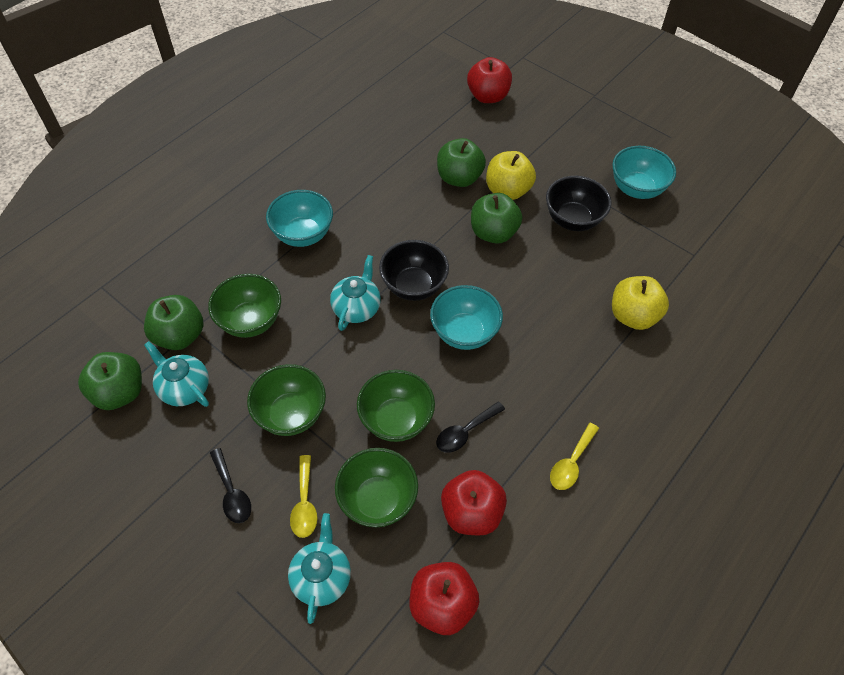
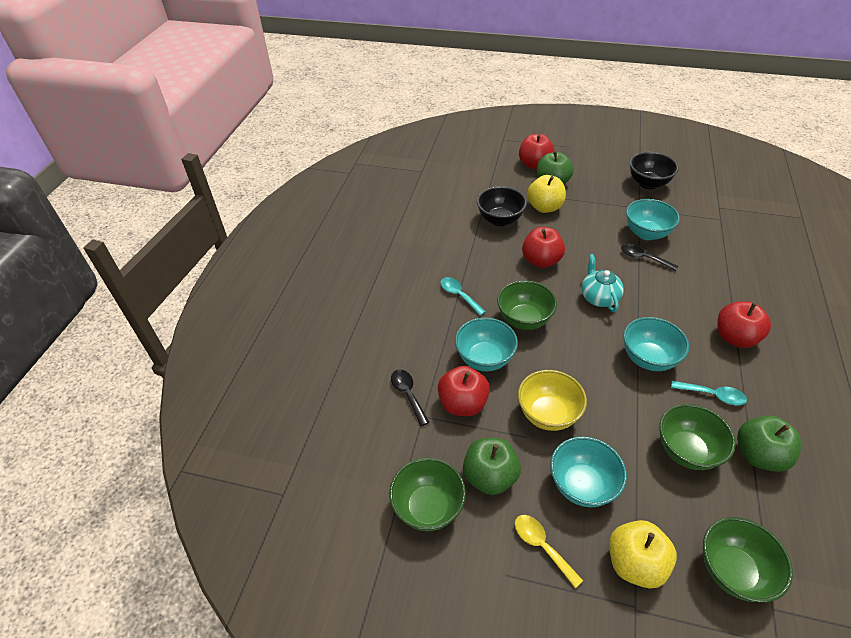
green apple: [78,352,142,410] [144,295,203,350] [437,138,486,187] [471,193,522,244] = 4 -> [463,438,521,495] [537,151,574,184] [737,415,802,472] = 3
red apple: [409,562,479,635] [441,470,507,536] [467,57,512,103] = 3 -> [438,366,490,416] [519,134,554,169] [522,227,565,268] [717,302,771,348] = 4
turquoise bowl: [266,190,333,247] [430,285,503,350] [612,146,676,199] = 3 -> [455,317,518,371] [550,436,627,507] [623,317,689,371] [626,199,680,240] = 4
turquoise spoon: none = 0 -> [440,277,486,316] [671,381,747,406] = 2
turquoise teapot: [144,341,209,407] [288,513,351,624] [330,255,381,331] = 3 -> [582,254,624,312] = 1
yellow bowl: none = 0 -> [518,370,587,431] = 1
yellow spoon: [290,455,317,538] [550,423,599,490] = 2 -> [515,515,583,588] = 1

